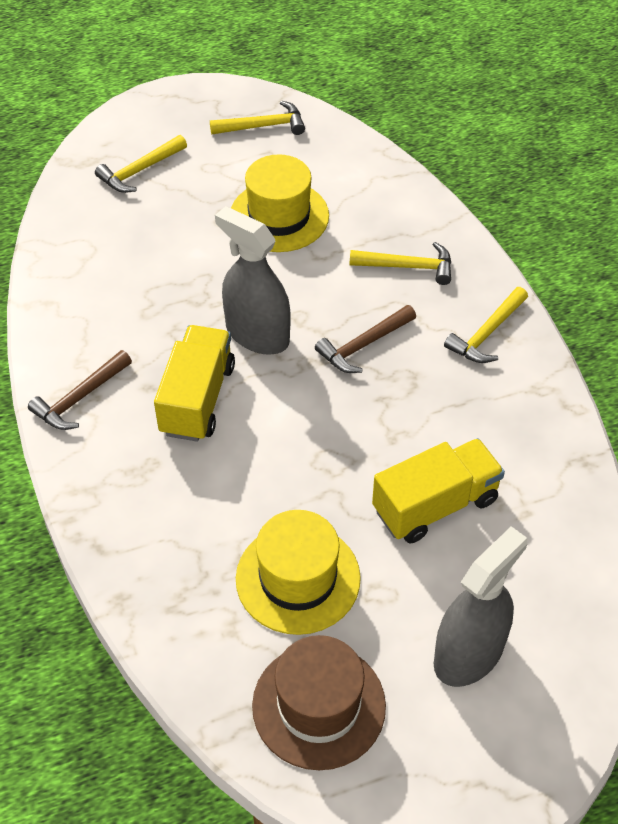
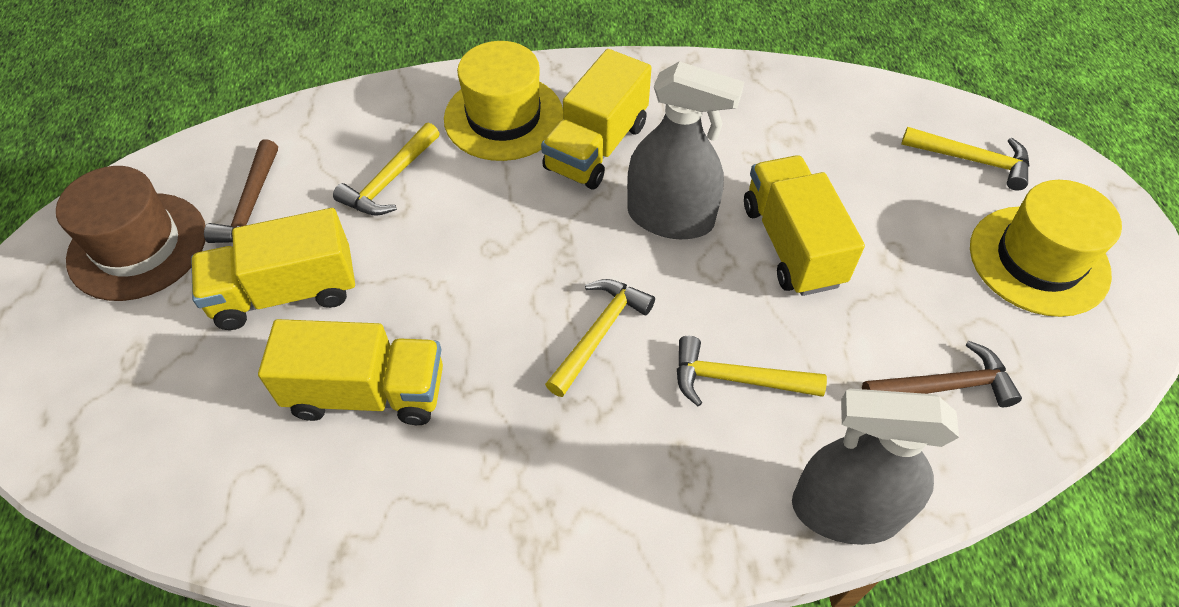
yellow truck: [154,325,235,442] [372,438,505,543] = 2 -> [191,208,355,330] [258,319,443,425] [541,49,652,189] [744,155,865,296] = 4

